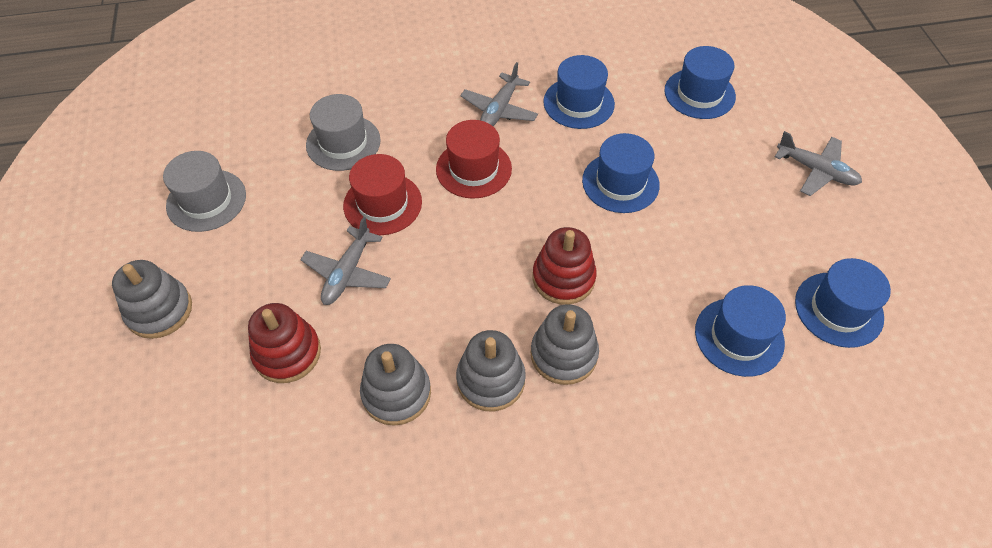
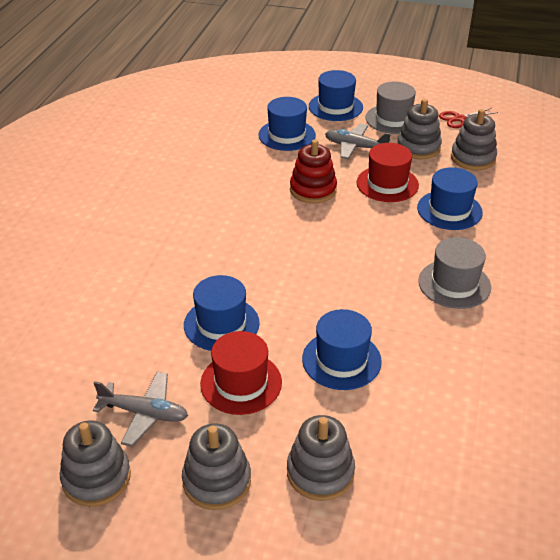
grey plane: [300,217,391,305] [460,62,538,126] [775,131,862,196] = 3 -> [93,371,188,447] [325,124,391,159] = 2
grey stacking toy: [112,260,192,339] [360,344,431,426] [456,330,526,411] [531,304,599,385] = 4 -> [60,421,131,507] [182,423,251,510] [287,415,355,501] [397,99,442,159] [451,109,497,170] = 5
red scissors: none = 0 -> [439,108,498,128] = 1
red stacking toy: [248,303,321,383] [533,227,597,305] = 2 -> [290,139,337,203] = 1

